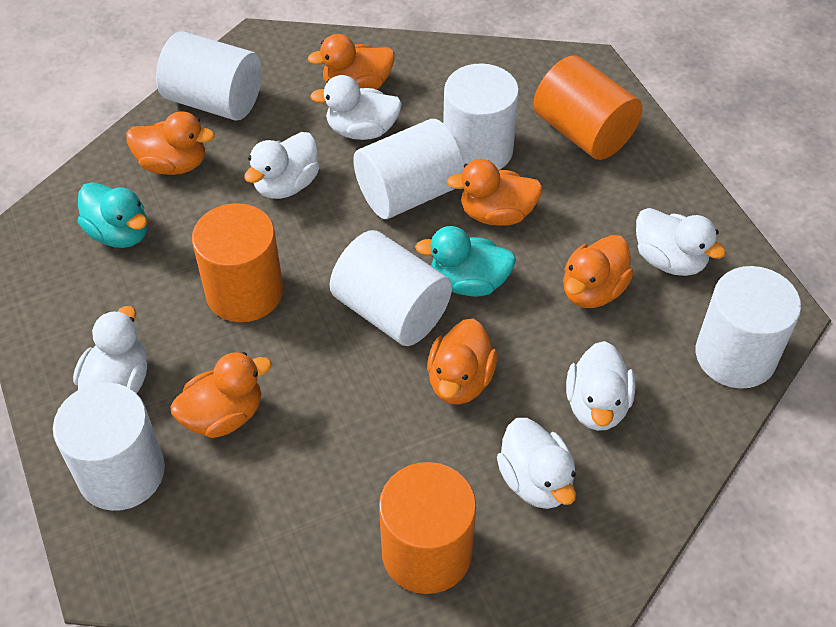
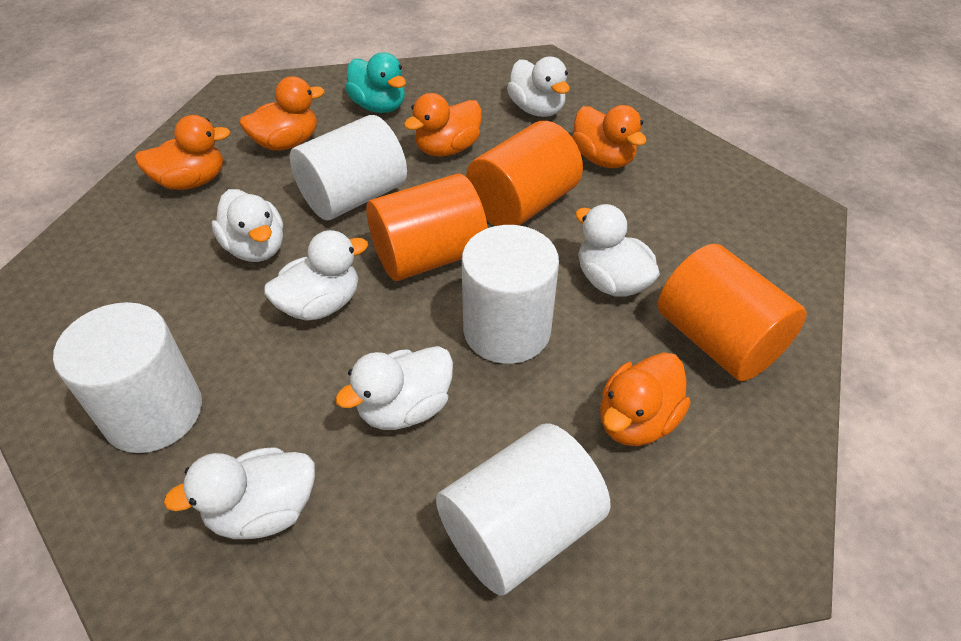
orange duck: [126,111,215,175] [170,352,272,438] [308,34,395,89] [427,318,497,405] [447,159,543,226] [563,235,634,308] = 6 -> [135,115,230,190] [240,76,324,151] [404,93,482,157] [572,105,647,168] [600,352,690,446] = 5
turquoise duck: [78,182,148,248] [415,226,516,297] = 2 -> [345,52,406,113] = 1
white cylinder: [53,382,165,511] [156,31,262,121] [330,230,452,346] [353,119,464,219] [443,63,519,170] [696,266,801,389] = 6 -> [53,302,202,453] [290,115,407,220] [436,424,611,595] [461,225,559,364] = 4

